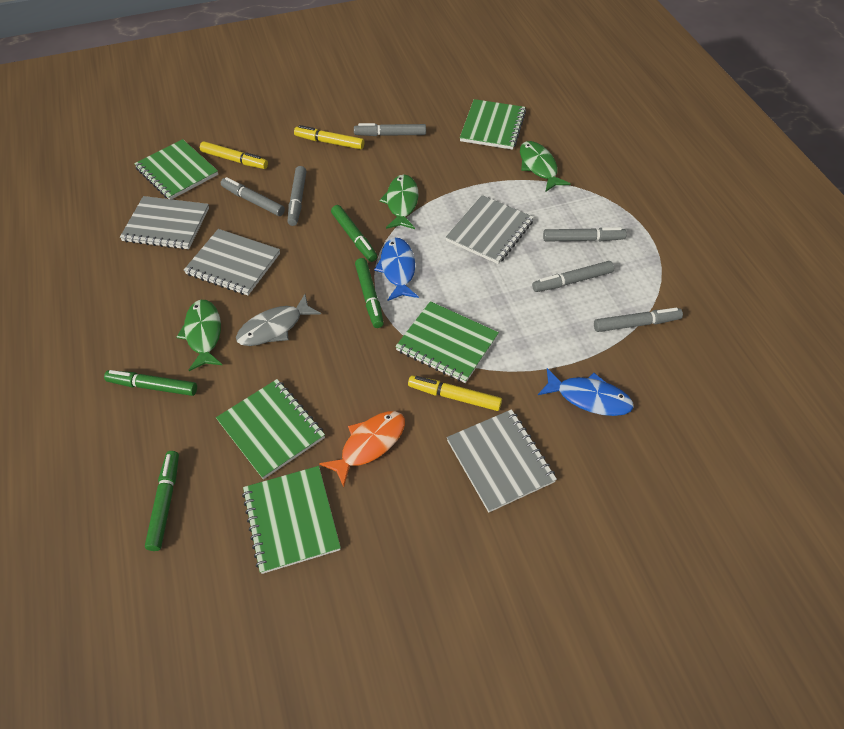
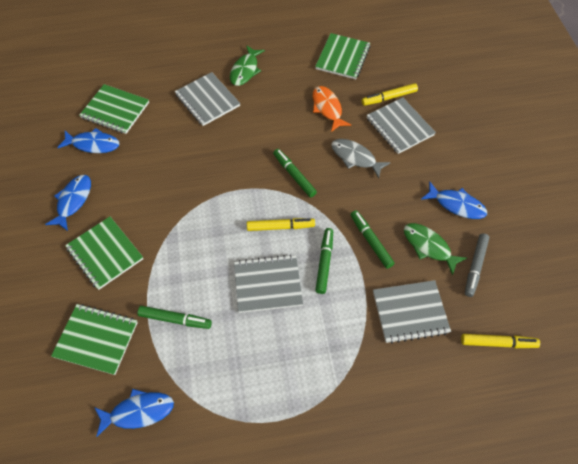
blue fish: [374,238,419,301] [538,368,634,416] = 2 -> [45,175,91,231] [57,128,119,153] [94,389,174,437] [421,181,487,219] = 4
green fish: [177,300,222,371] [379,175,419,229] [520,141,571,191] = 3 -> [230,45,265,86] [404,223,467,275] = 2
green notebook: [134,139,218,199] [216,379,325,479] [242,466,341,574] [395,301,499,383] [460,99,526,150] = 5 -> [51,304,138,375] [65,217,143,290] [79,84,149,134] [315,33,370,79] = 4
grey marker: [221,177,285,216] [287,166,306,226] [354,123,426,136] [532,261,614,292] [543,227,627,242] [594,308,683,332] = 6 -> [465,233,489,297] = 1

